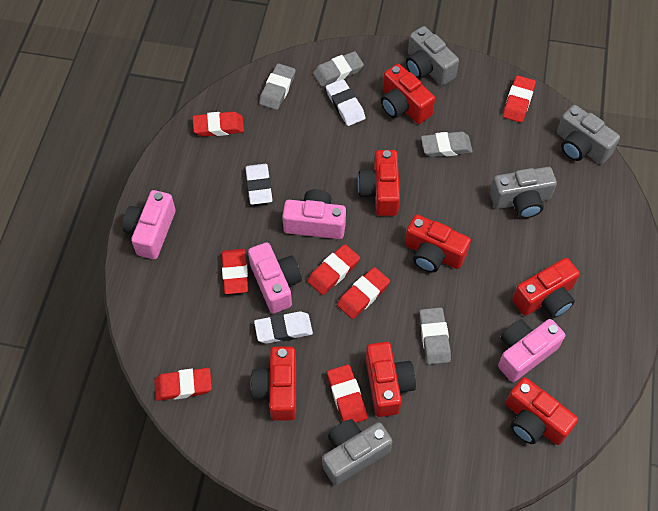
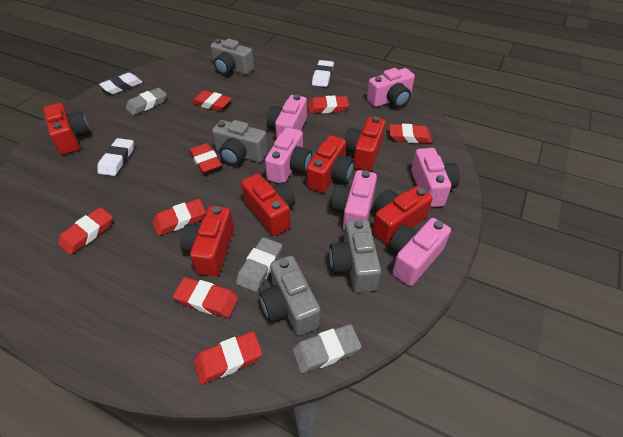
grey eraser: [259,63,296,110] [313,51,364,87] [419,307,451,365] [421,131,473,157] = 4 -> [126,88,167,115] [236,237,282,292] [293,324,362,373] = 3
pink camera: [123,190,176,259] [248,242,302,313] [282,189,346,239] [498,319,565,382] = 4 -> [265,128,312,183] [267,94,307,139] [331,170,377,231] [367,68,415,107] [389,218,451,286] [411,148,460,207] = 6
red camera: [251,346,296,421] [358,150,400,216] [365,342,416,417] [381,64,435,124] [405,214,471,273] [506,377,578,445] [512,258,580,318] = 7 -> [43,103,90,155] [180,206,234,276] [241,174,295,236] [306,135,354,193] [344,116,386,171] [373,186,433,245] = 6
red eraser: [154,368,212,401] [193,112,244,137] [222,249,248,294] [308,244,360,295] [327,364,367,423] [337,267,390,319] [503,75,536,123] = 7 -> [58,207,113,255] [152,199,206,236] [173,277,238,318] [189,143,222,174] [191,90,232,111] [194,331,262,384] [308,96,349,113] [389,124,432,143] = 8

